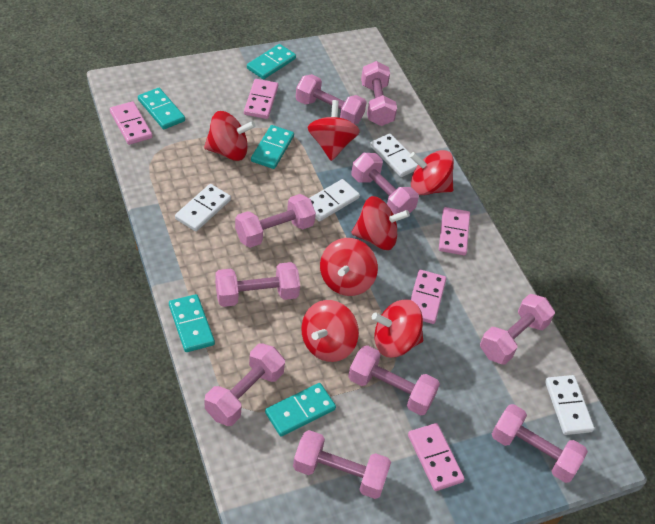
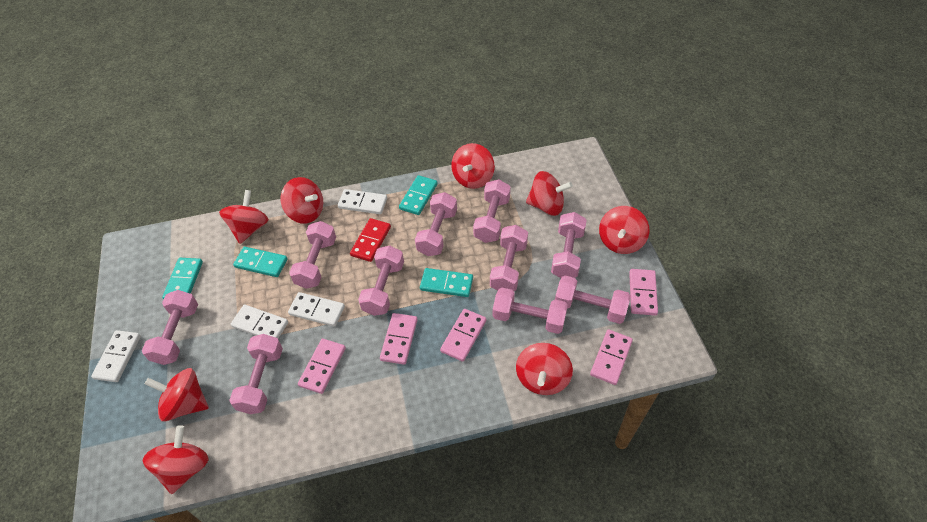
red domino: none = 0 -> [350,218,391,262] = 1
red spinning top: [204,111,255,161] [301,300,359,362] [307,100,360,161] [320,238,378,296] [351,196,410,250] [372,299,423,358] [409,150,454,195] = 7 -> [143,425,208,494] [145,368,209,422] [219,190,269,244] [280,177,323,224] [451,143,495,189] [516,343,573,395] [526,171,573,216] [599,206,649,254] = 8
turquoise domino: [138,88,185,129] [169,294,215,352] [247,44,296,79] [251,125,294,169] [265,383,336,436] = 5 -> [162,258,203,299] [233,247,288,277] [399,175,438,215] [420,268,473,297] = 4

